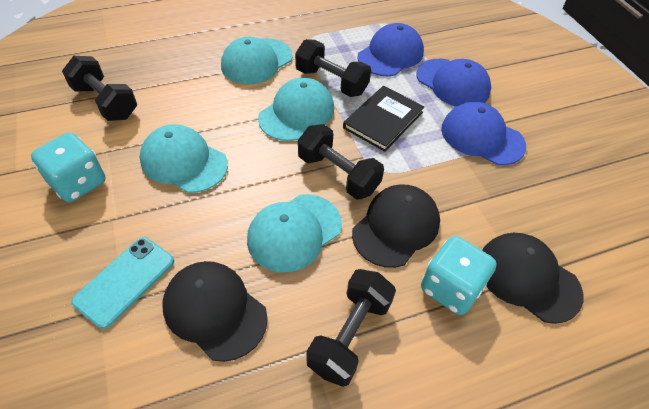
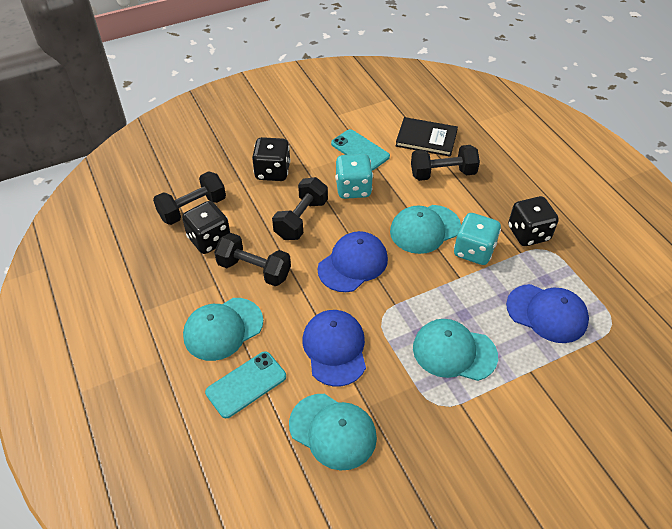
black cap: [162,261,268,362] [352,184,440,268] [482,233,583,324] = 3 -> none = 0
black dice: none = 0 -> [182,201,230,254] [252,137,290,181] [508,196,559,246] = 3
turquoise phone: [71,237,174,329] = 1 -> [205,351,286,418] [331,129,390,170] = 2

